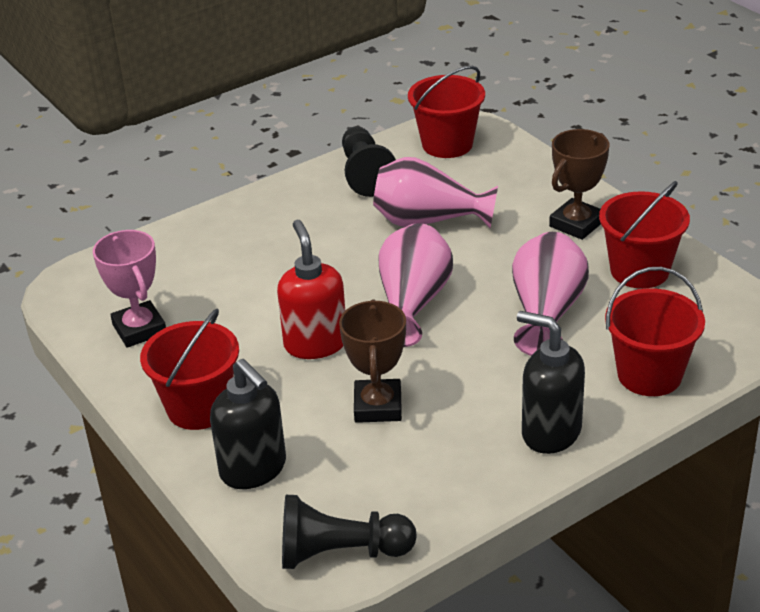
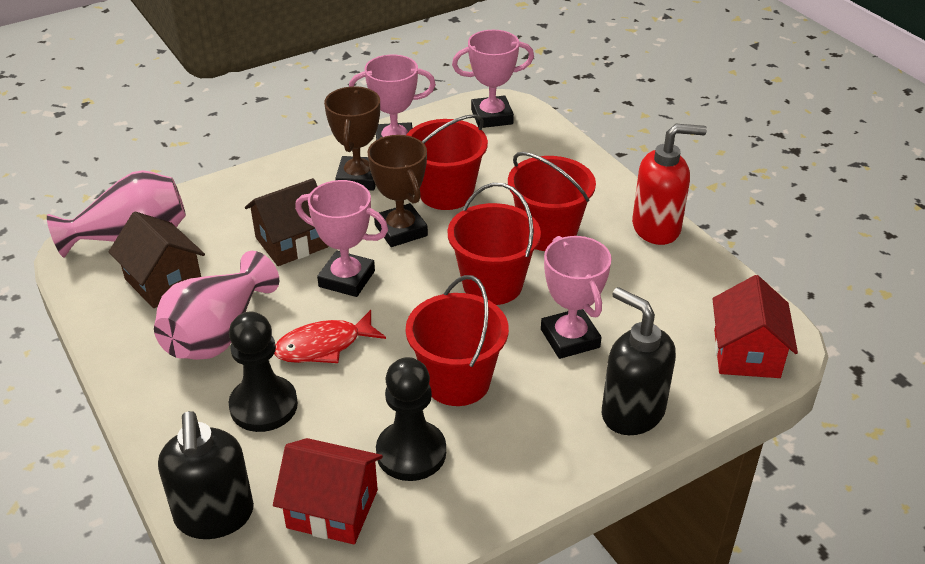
brown house: none = 0 -> [109,211,205,308] [245,178,329,266] = 2
pink trophy: [93,230,166,348] = 1 -> [295,180,388,297] [349,55,436,140] [452,30,534,128] [541,236,612,359] = 4
pink vase: [373,157,498,228] [378,223,453,347] [512,232,589,356] = 3 -> [47,170,186,258] [154,251,279,360] = 2
red fish: none = 0 -> [274,310,386,363] = 1
red house: none = 0 -> [273,438,383,544] [713,275,798,378] = 2

